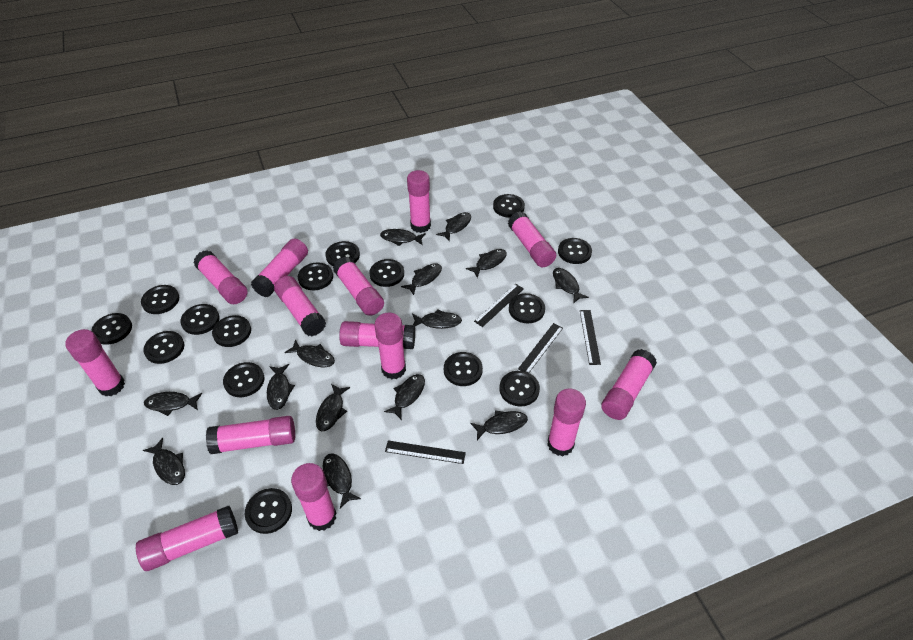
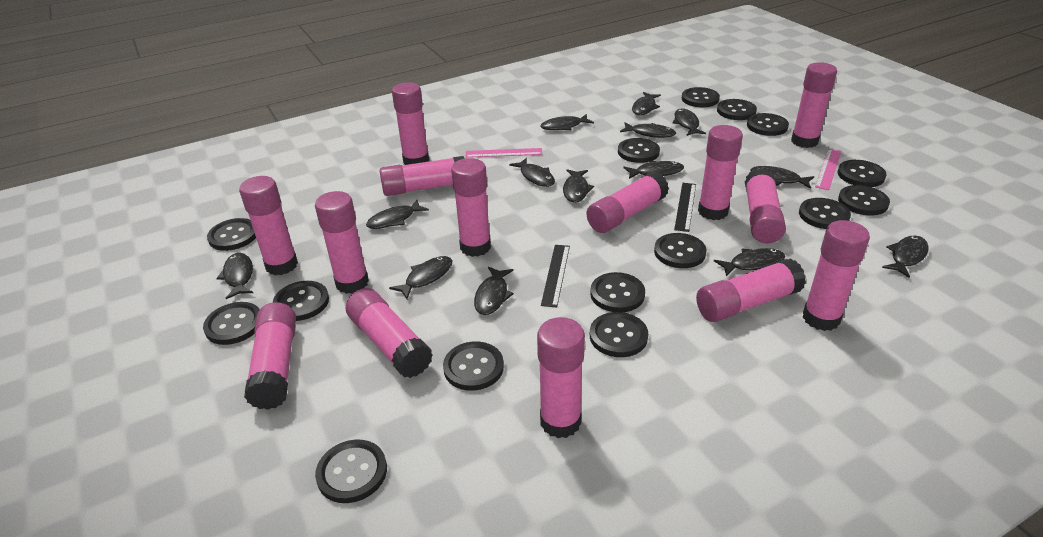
black ruler: [385,441,466,464] [474,284,524,327] [518,323,563,373] [580,310,601,365] = 4 -> [541,245,570,308] [674,183,696,232] = 2
pink ruler: none = 0 -> [466,148,542,158] [815,149,841,190] = 2

